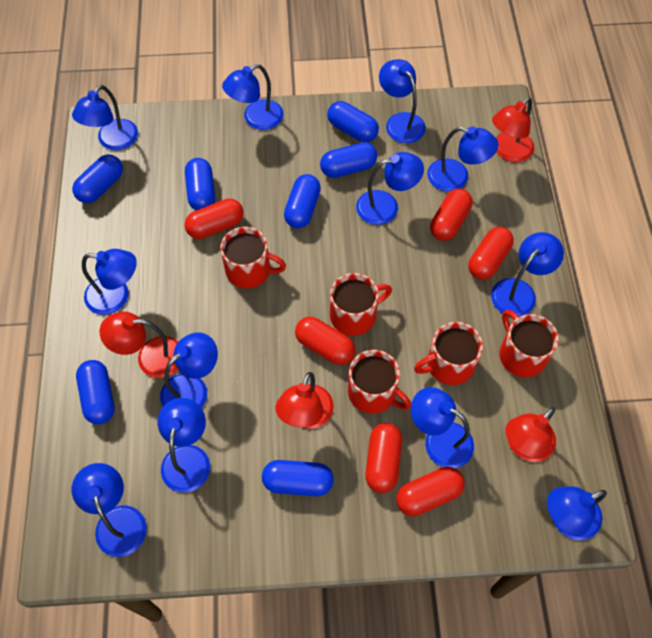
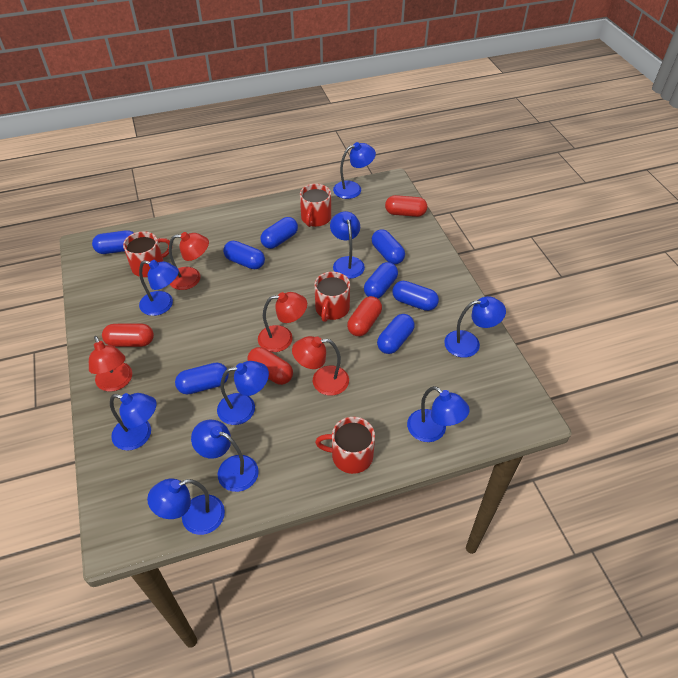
blue capsule: [72,154,123,203] [76,360,115,424] [185,158,215,210] [262,460,334,496] [284,174,321,228] [320,142,377,178] [327,101,379,142] = 7 -> [92,230,134,254] [175,363,229,394] [223,241,265,269] [260,217,298,249] [364,262,398,298] [372,229,405,264] [377,314,415,354] [392,281,439,311] = 8
blue lamp: [72,85,138,150] [72,463,147,557] [82,249,137,315] [158,398,210,493] [160,332,218,408] [222,64,284,130] [356,152,424,225] [379,59,426,143] [411,387,474,468] [427,126,499,192] [491,232,564,317] [547,486,607,540] = 12 -> [110,393,157,451] [139,260,179,316] [147,478,225,535] [191,420,259,492] [217,361,269,425] [330,211,365,279] [333,142,376,199] [407,386,470,442] [444,296,506,358] = 9
red capsule: [185,198,244,239] [295,317,355,365] [365,423,402,493] [396,467,465,516] [430,189,473,241] [468,227,514,280] = 6 -> [102,324,154,347] [247,347,293,385] [347,296,382,336] [385,195,427,217] = 4
red mug: [220,227,286,289] [330,273,392,336] [348,350,411,414] [414,322,483,385] [500,310,559,378] = 5 -> [123,231,170,277] [300,184,331,227] [314,272,350,322] [315,417,375,474] = 4

